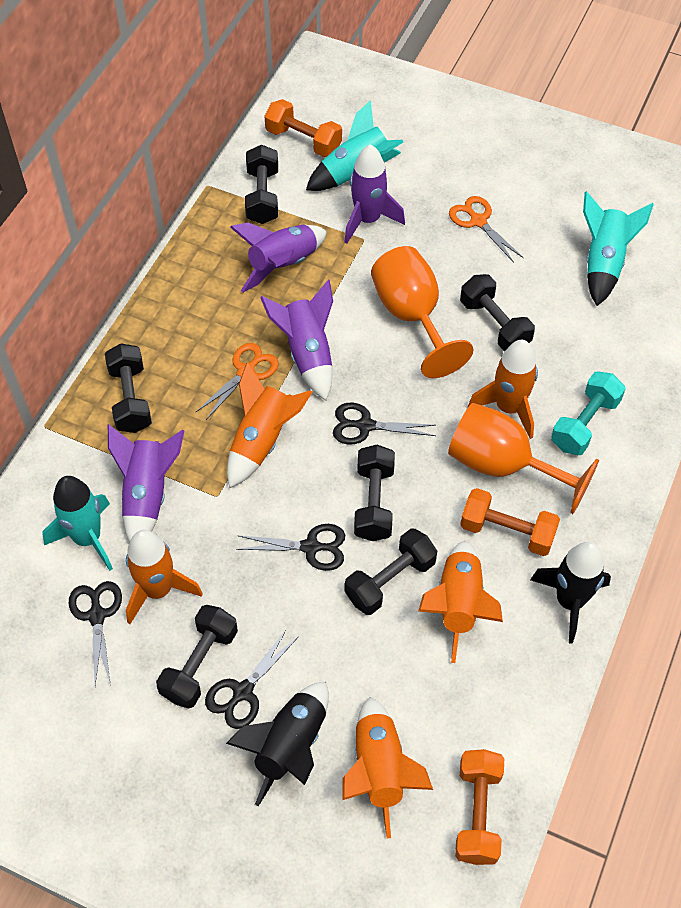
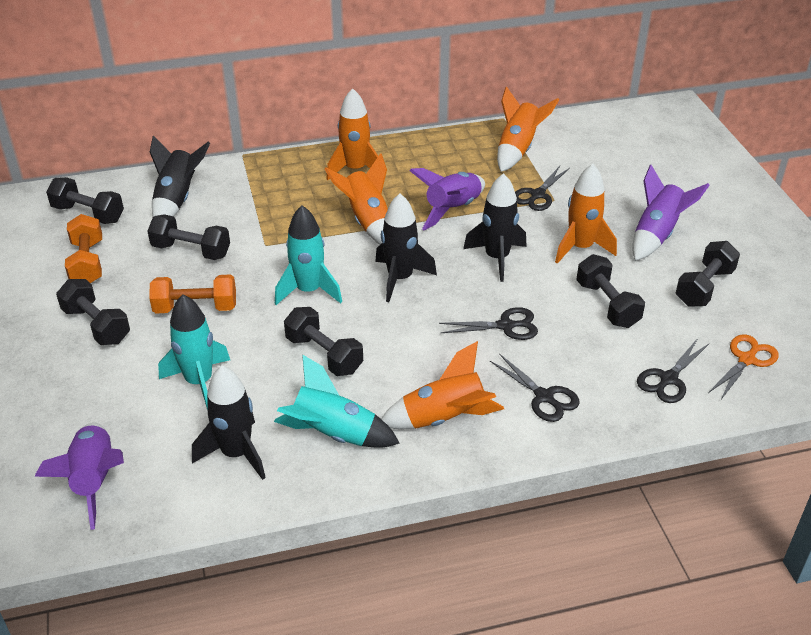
black rocket: [226,682,329,806] [530,542,611,644] = 2 -> [150,135,210,217] [192,365,266,480] [375,193,437,302] [463,173,527,282] = 4
orange dumbbell: [264,99,342,157] [455,749,504,865] [460,488,560,556] = 3 -> [65,214,102,283] [149,274,236,313] = 2
orange goblet: [371,246,474,378] [448,403,599,514] = 2 -> none = 0
orange scissors: [196,343,279,420] [449,196,524,263] = 2 -> [708,334,779,401] = 1
purple rocket: [108,424,185,542] [230,223,327,293] [260,279,333,401] [344,144,405,243] = 4 -> [35,422,124,530] [409,168,485,230] [632,165,710,261] = 3
turquoise dumbbell: [551,371,625,455] = 1 -> none = 0

